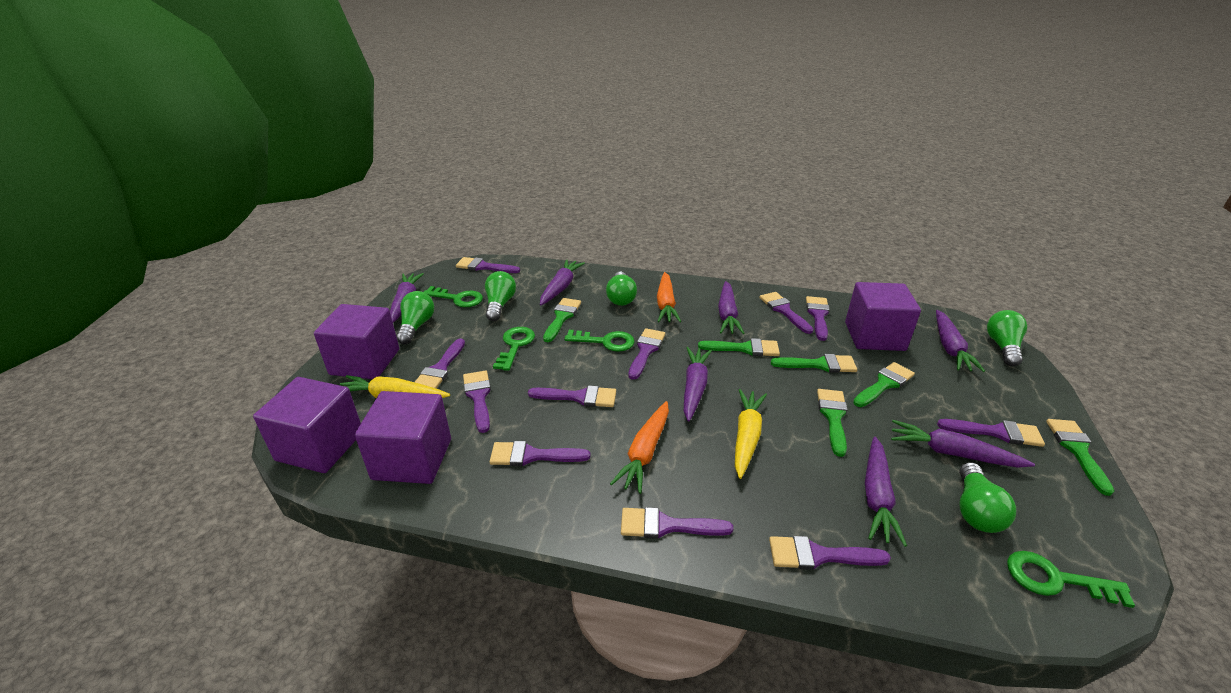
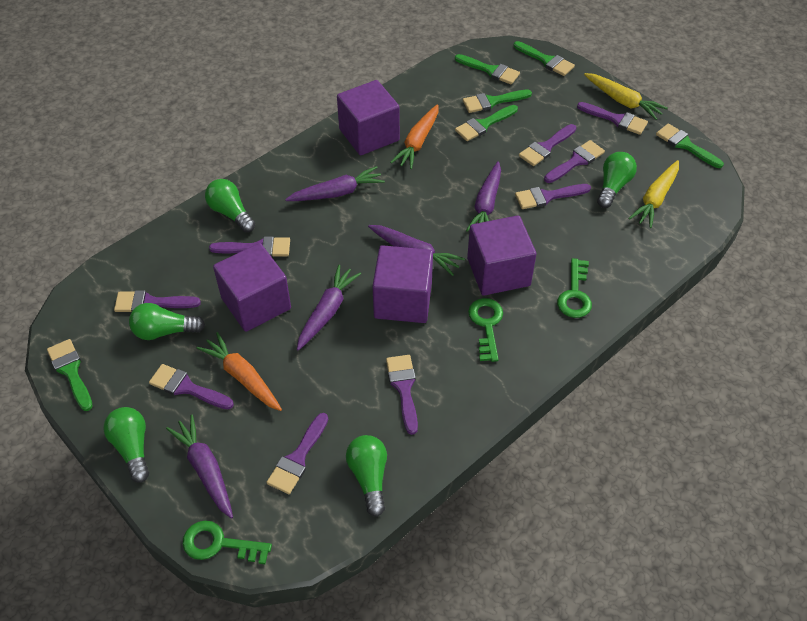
green key: [424,286,483,307] [493,327,535,371] [564,330,634,352] [1007,551,1135,608] = 4 -> [183,521,272,564] [468,298,503,362] [557,258,592,318] = 3
purple brush: [415,338,465,389] [456,257,520,273] [463,370,491,433] [489,441,590,466] [528,385,616,407] [621,507,734,539] [628,328,665,380] [760,292,814,334] [769,536,891,570] [806,296,830,341] [937,419,1045,447] = 11 -> [114,290,201,312] [149,364,234,410] [209,236,290,257] [266,413,328,494] [386,355,418,435] [515,184,591,209] [519,124,576,166] [544,140,605,183] [577,102,648,135] = 9
purple carrot: [390,273,424,323] [540,259,585,306] [684,347,712,422] [718,281,745,334] [865,437,907,547] [891,420,1035,468] [936,310,985,372] = 7 -> [166,415,233,519] [285,166,385,201] [297,265,361,351] [368,225,465,276] [466,161,501,232] = 5

